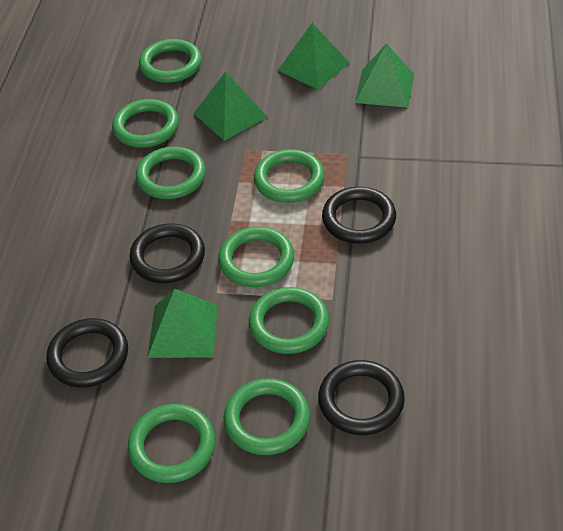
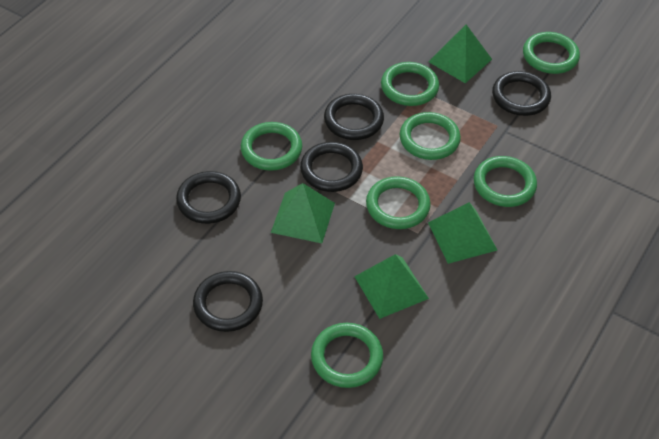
black ring: [46,318,128,388] [129,223,205,283] [318,360,405,435] [322,187,396,244] = 4 -> [176,171,241,224] [193,271,263,332] [300,142,363,192] [324,94,384,140] [492,71,551,116] = 5
green ring: [112,99,179,148] [128,404,215,483] [136,147,206,199] [139,39,202,83] [218,227,294,287] [224,378,310,455] [249,287,329,354] [254,149,325,203] = 8 -> [241,122,302,171] [311,323,383,388] [366,176,431,229] [381,62,439,106] [400,112,461,160] [474,156,537,207] [523,32,580,74] = 7

